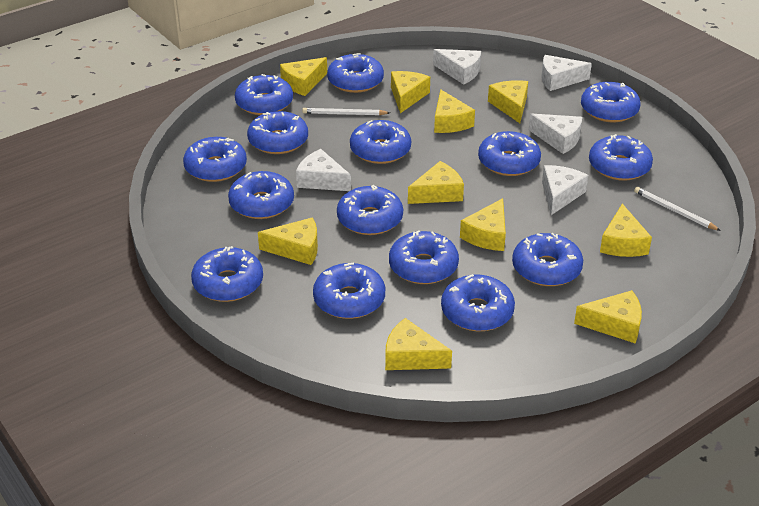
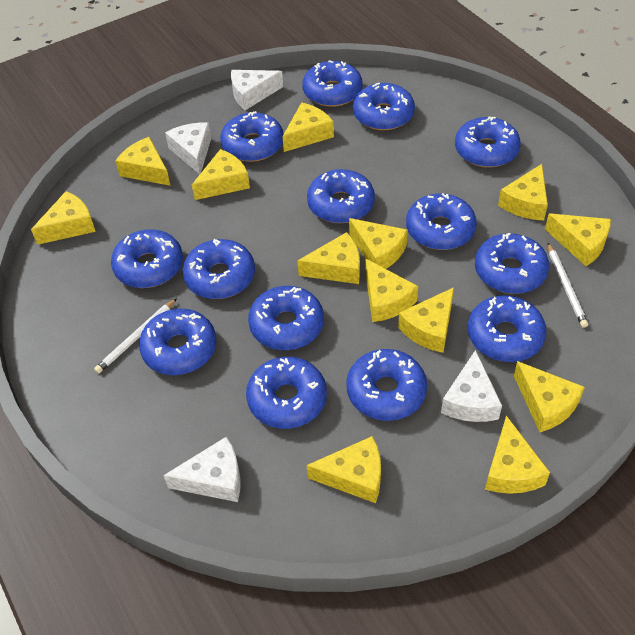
blue donut: [183,137,247,182] [191,246,263,302] [228,171,294,219] [235,74,293,115] [247,111,308,154] [313,263,385,319] [327,53,384,93] [337,185,403,235] [350,120,411,164] [389,230,459,284] [441,274,515,331] [478,131,541,176] [512,233,583,286] [581,82,641,122] [589,134,653,181] = 15 -> [111,229,183,288] [139,309,216,375] [183,239,255,299] [220,111,284,162] [246,357,327,429] [248,286,324,350] [302,60,363,107] [307,169,375,223] [346,349,427,421] [353,83,415,130] [406,193,476,250] [455,116,521,167] [468,296,547,362] [475,233,549,294] = 14
white cheese: [296,149,351,191] [433,49,481,85] [529,114,582,154] [542,55,592,91] [542,165,588,215] = 5 -> [163,436,241,502] [165,123,211,174] [231,70,283,110] [441,350,502,422] = 4
yellow cheese: [258,217,318,265] [280,57,327,96] [385,318,452,370] [391,71,430,113] [408,161,464,204] [434,89,475,133] [460,198,506,251] [488,80,528,123] [574,290,642,344] [600,204,652,257] = 10 -> [31,191,96,245] [115,137,171,186] [192,149,250,200] [282,102,334,152] [297,232,360,284] [307,436,381,503] [349,218,408,269] [365,259,418,322] [398,287,454,353] [485,415,550,494] [498,164,548,220] [514,361,585,432] [545,213,611,266] = 13

